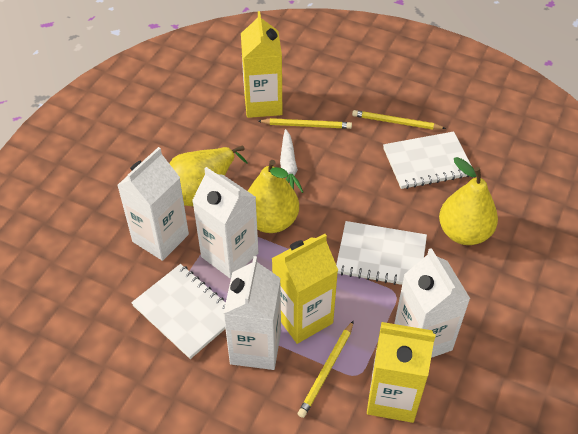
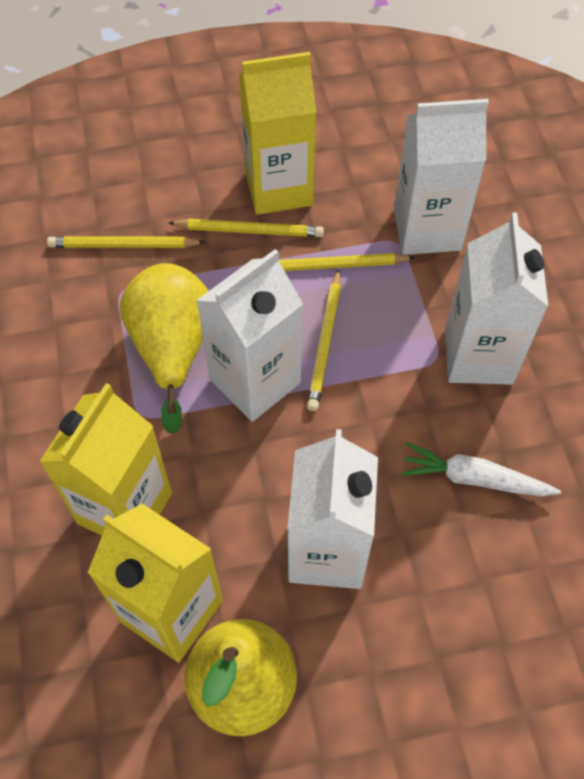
white notebook: [131,264,225,359] [336,221,427,285] [383,131,472,189] = 3 -> none = 0
yellow pear: [169,146,248,206] [248,160,299,233] [439,157,498,245] = 3 -> [120,263,208,434] [185,619,297,736] = 2
yellow pencil: [258,118,352,129] [298,320,354,418] [352,110,446,129] = 3 -> [47,236,206,248] [169,219,324,237] [279,253,415,271] [307,269,341,411] = 4

